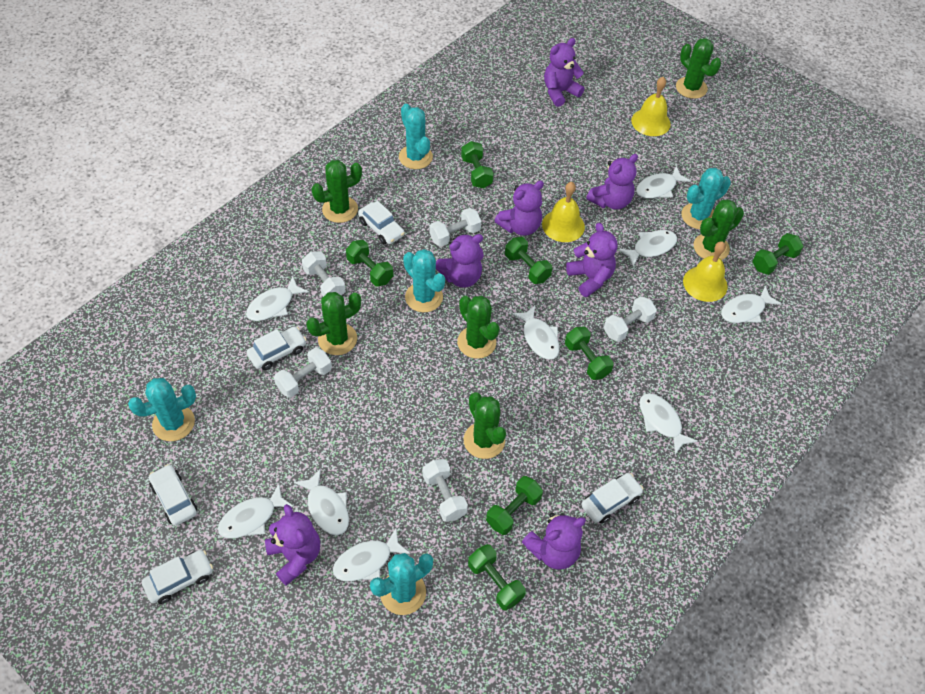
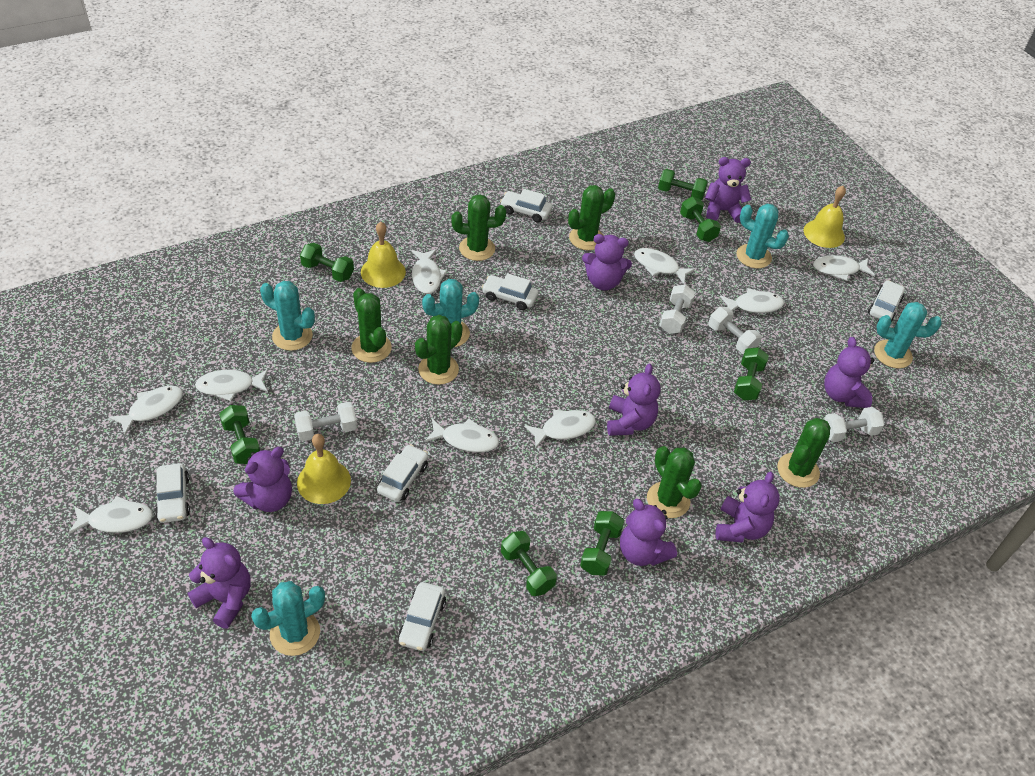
purple teddy bear: [265,504,320,586] [436,234,484,287] [494,180,544,236] [522,513,586,569] [544,38,584,107] [566,223,617,297] [586,154,638,210] = 7 -> [188,537,251,629] [234,447,292,512] [582,234,632,290] [607,364,661,436] [620,499,677,566] [705,157,751,223] [716,472,780,542] [824,337,874,408] = 8
white car: [142,550,213,604] [149,464,197,526] [247,326,307,370] [358,201,405,244] [582,473,644,524] = 5 -> [155,463,190,523] [377,444,428,502] [398,582,446,651] [481,273,538,310] [500,189,552,223] [868,280,905,322] = 6
white dumbbell: [274,347,332,398] [302,251,346,297] [422,459,468,522] [430,208,481,247] [604,296,657,342] = 5 -> [294,402,357,441] [660,285,695,334] [708,307,762,354] [824,407,885,442] = 4

